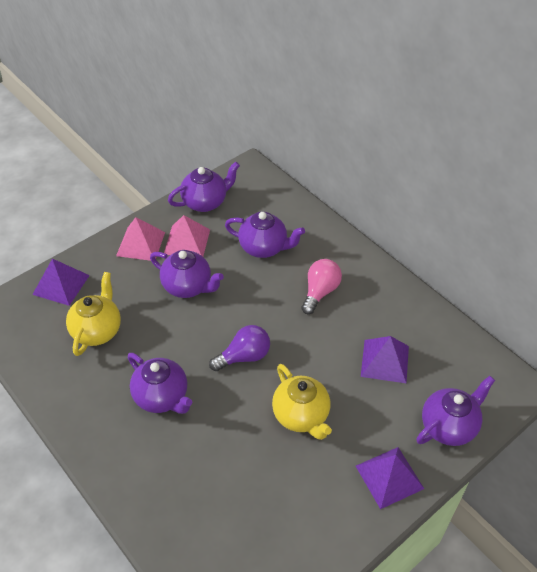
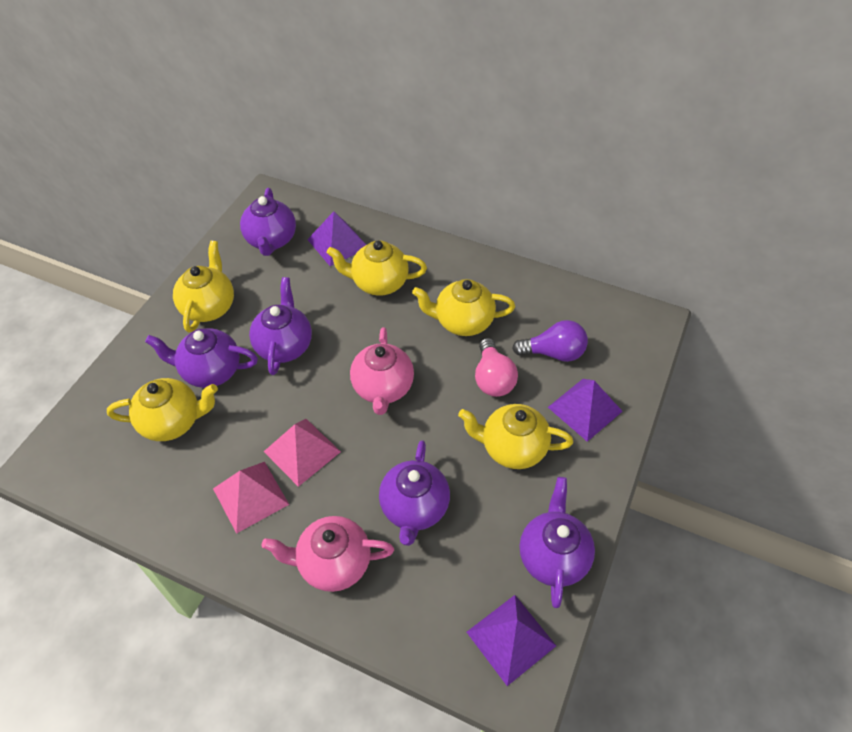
pink teapot: none = 0 -> [262,516,394,592] [350,327,414,415] = 2
yellow teapot: [66,272,121,356] [272,364,332,440] = 2 -> [107,378,218,441] [173,241,234,333] [327,240,427,296] [412,279,515,336] [458,404,573,469] = 5

